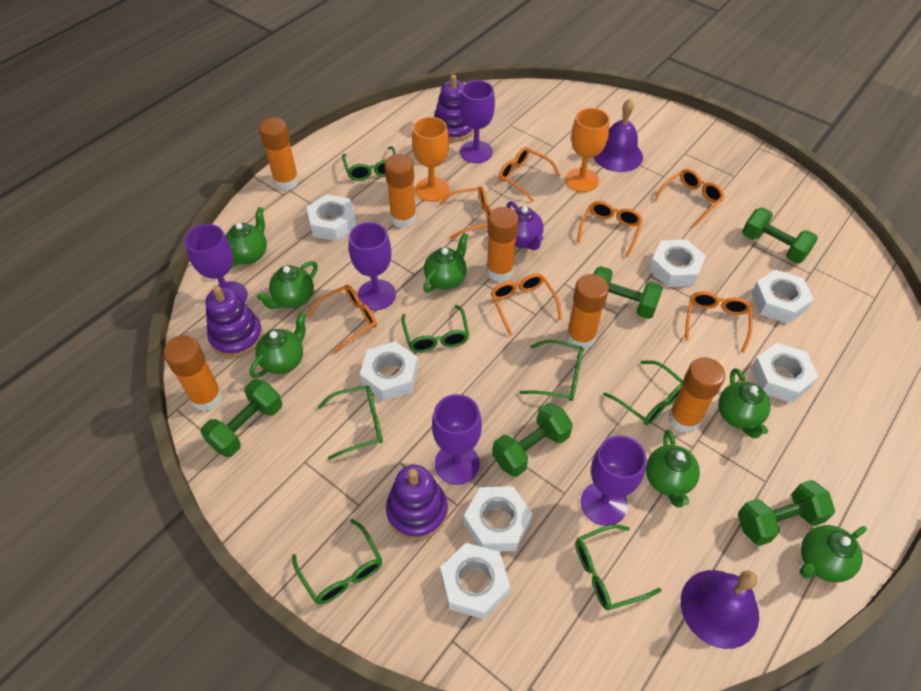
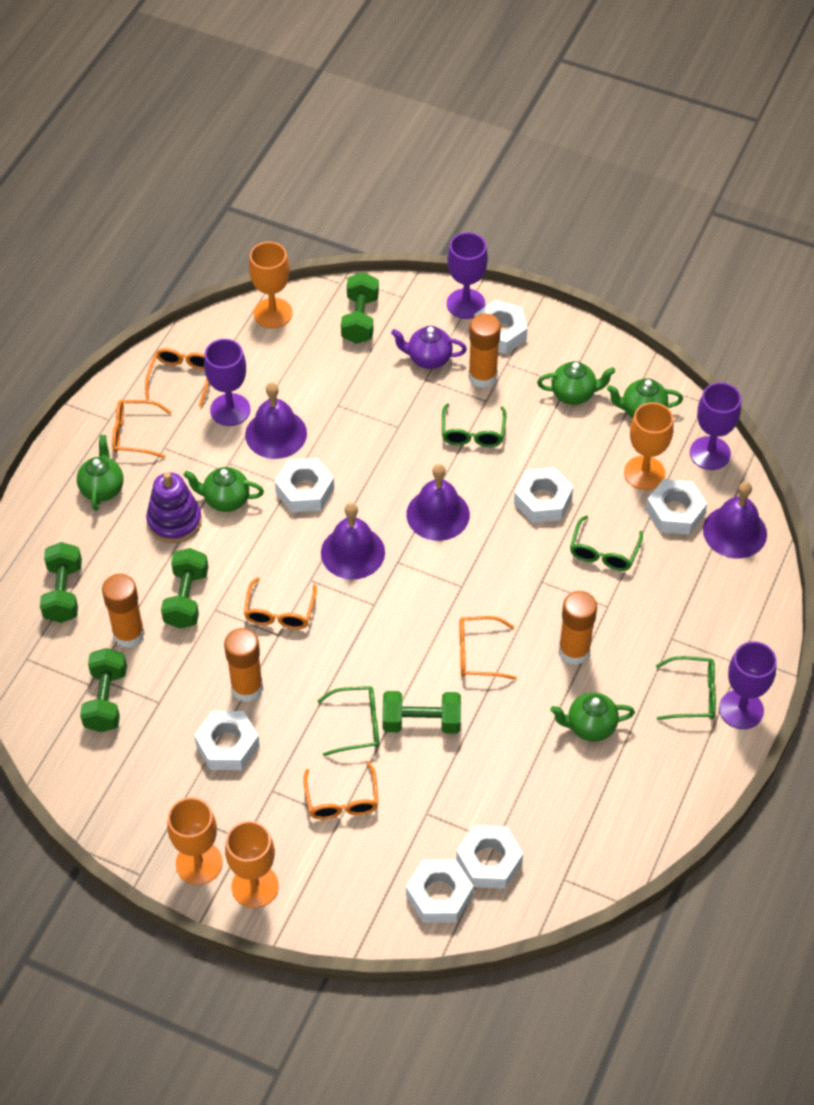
green glasses: [292,519,382,605] [318,386,383,460] [342,146,396,181] [401,305,469,353] [519,340,583,401] [575,524,661,611] [603,360,684,425] = 7 -> [317,686,379,756] [442,403,507,447] [570,515,643,571] [656,656,716,720] = 4
green teapot: [225,207,267,268] [250,312,306,378] [257,261,318,309] [423,233,468,293] [646,430,700,507] [718,368,770,438] [799,525,867,582] = 7 -> [77,435,123,511] [183,467,264,512] [537,361,615,405] [550,692,635,742] [607,378,683,418] = 5
orange glasses: [306,285,377,354] [439,186,492,240] [491,274,562,336] [499,147,561,202] [577,201,643,257] [654,169,725,226] [685,291,752,353] = 7 -> [112,400,171,458] [145,348,209,407] [244,577,317,629] [303,761,378,820] [459,616,517,680] = 5
orange glue stick: [163,335,223,411] [259,117,299,190] [385,154,417,228] [486,207,519,282] [566,274,609,349] [668,357,725,433] = 6 -> [102,574,145,648] [224,628,263,702] [468,313,501,388] [558,591,597,665] = 4
orange goblet: [412,117,450,202] [565,108,610,192] = 2 -> [167,797,223,885] [225,821,279,908] [249,242,293,328] [624,402,674,490] = 4
purple bell: [593,99,643,172] [681,570,759,649] = 2 -> [245,382,307,459] [321,503,385,580] [406,464,470,541] [703,482,767,559] = 4
purple goblet: [184,224,248,303] [349,222,396,310] [432,394,482,485] [460,80,495,163] [581,435,647,526] = 5 -> [204,339,251,426] [447,232,488,319] [690,382,741,470] [719,641,777,729] = 4
purple stacking toy: [205,286,263,358] [386,465,448,540] [434,74,474,142] = 3 -> [146,472,202,543] = 1

